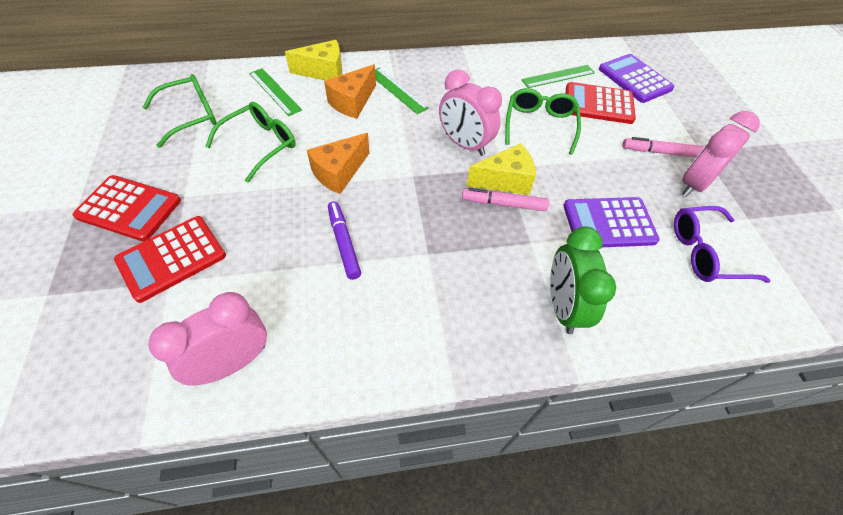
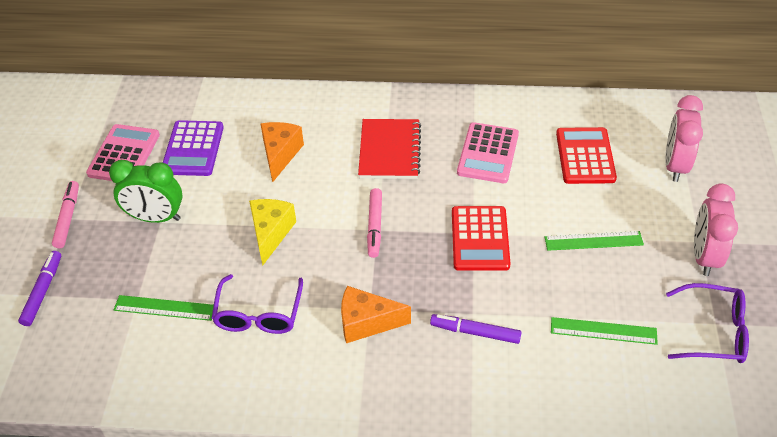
green glasses: [143,74,217,148] [205,102,296,183] [505,88,581,155] = 3 -> none = 0
pink calculator: none = 0 -> [86,124,160,181] [457,122,519,183] = 2
pink clock: [149,292,267,385] [439,70,502,156] [682,111,760,197] = 3 -> [665,95,703,182] [694,184,738,276] = 2
purple calculator: [563,197,660,247] [599,54,675,103] = 2 -> [163,120,224,176] = 1
purple glasses: [674,206,771,283] = 1 -> [212,274,303,334] [666,283,749,363] = 2
purple marker: [328,201,361,280] = 1 -> [18,251,61,326] [430,314,521,344] = 2
red calculator: [73,175,181,242] [114,216,226,303] [566,82,636,124] = 3 -> [452,206,511,271] [556,127,617,184] = 2
red notebook: none = 0 -> [358,119,421,179] = 1
yellow cheese: [285,40,342,80] [467,143,536,195] = 2 -> [249,199,296,265] = 1

